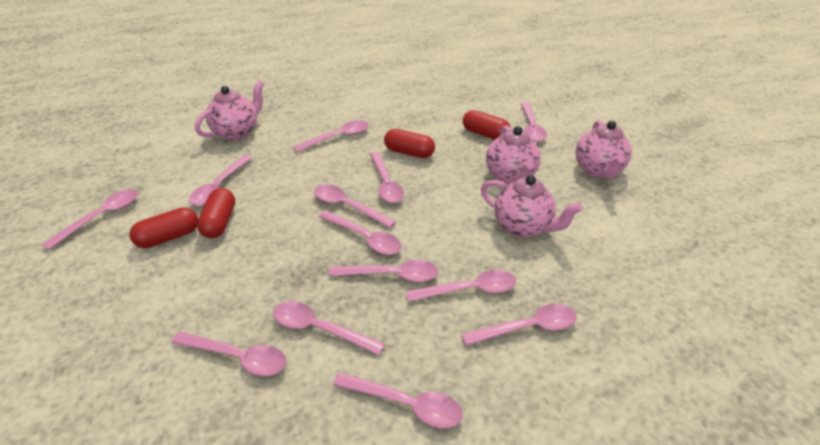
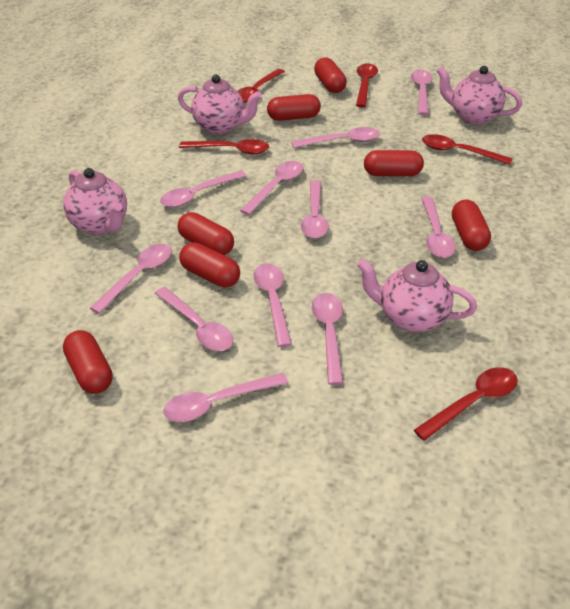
pink spoon: [42,189,138,250] [171,331,286,376] [189,155,252,206] [273,301,385,355] [293,120,369,152] [314,184,396,228] [318,210,401,255] [329,260,438,282] [333,372,463,428] [370,152,404,203] [406,270,516,302] [461,304,577,346] [520,102,547,142] = 13 -> [90,244,172,314] [155,287,233,351] [160,170,246,207] [163,373,288,422] [240,161,304,215] [253,263,292,347] [292,127,380,148] [301,180,329,239] [312,293,343,385] [411,70,433,115] [421,196,456,258] = 11
red capsule: [130,207,198,248] [197,188,235,238] [384,129,435,158] [463,110,511,140] = 4 -> [63,330,113,394] [178,212,234,255] [179,242,240,288] [267,94,321,121] [314,58,347,93] [364,150,424,176] [452,200,491,251] = 7
red spoon: none = 0 -> [179,139,269,154] [237,69,285,102] [356,63,378,107] [414,367,518,441] [422,134,513,165] = 5

